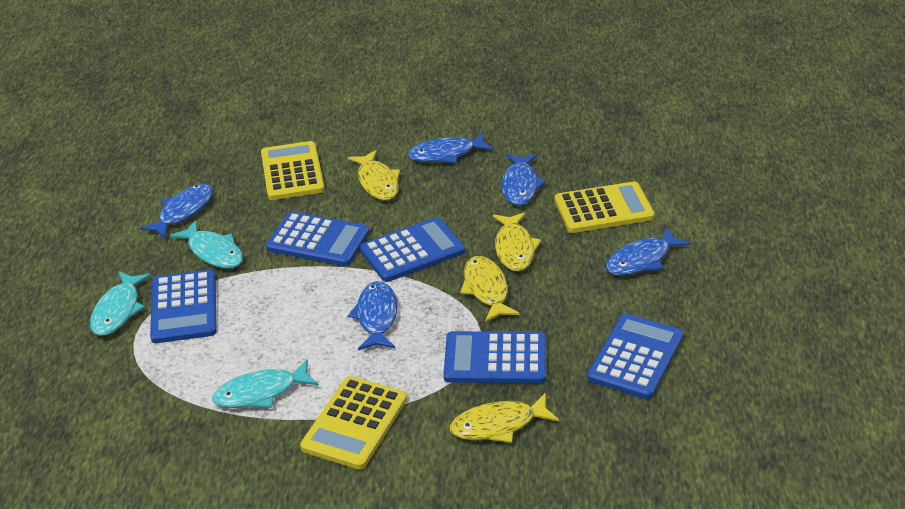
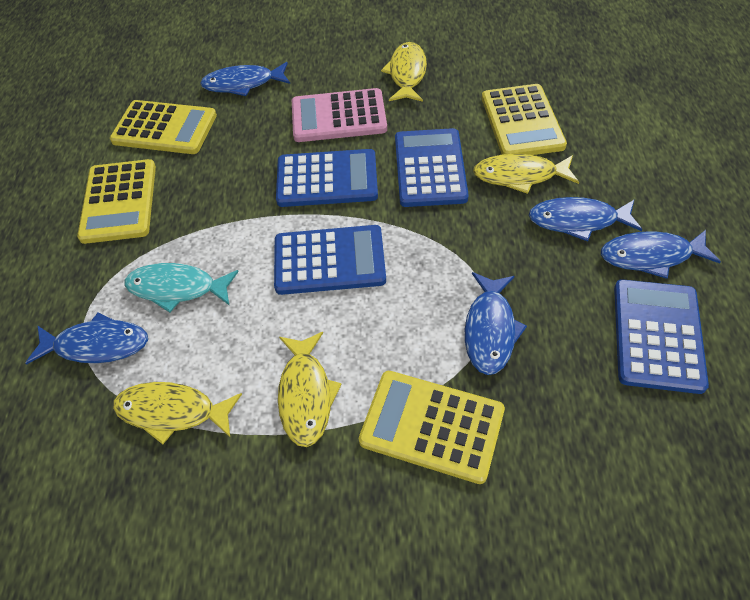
blue calculator: [150,270,217,343] [266,212,369,266] [360,217,465,282] [444,331,546,383] [587,313,684,399] = 5 -> [274,225,386,295] [276,149,378,207] [395,128,469,207] [614,279,709,394] = 4
pink calculator: none = 0 -> [292,88,387,142] = 1
turquoise fish: [90,271,151,336] [169,220,243,269] [212,359,319,408] = 3 -> [124,263,239,312] = 1
yellow calculator: [261,141,325,200] [300,376,407,470] [555,181,655,233] = 3 -> [77,159,156,244] [110,100,217,154] [359,371,505,484] [482,84,567,155] = 4

